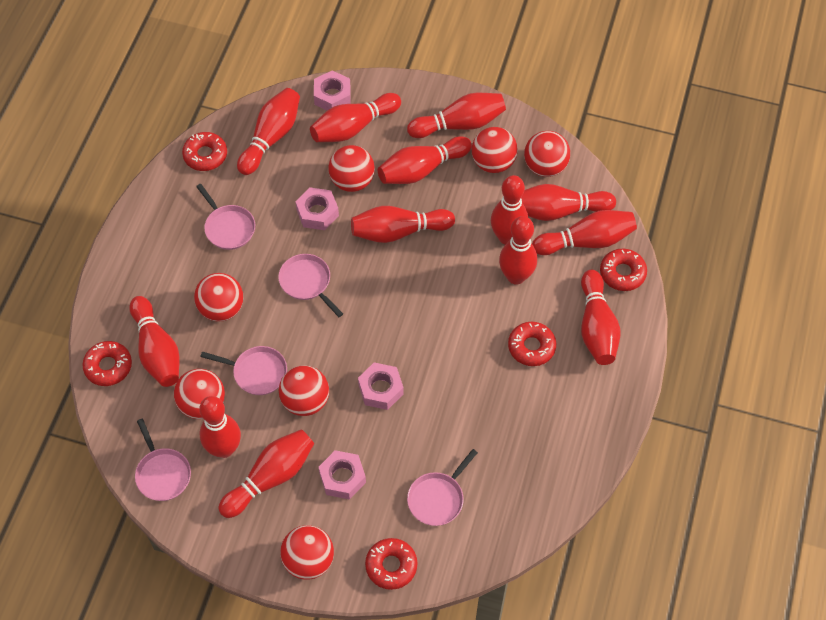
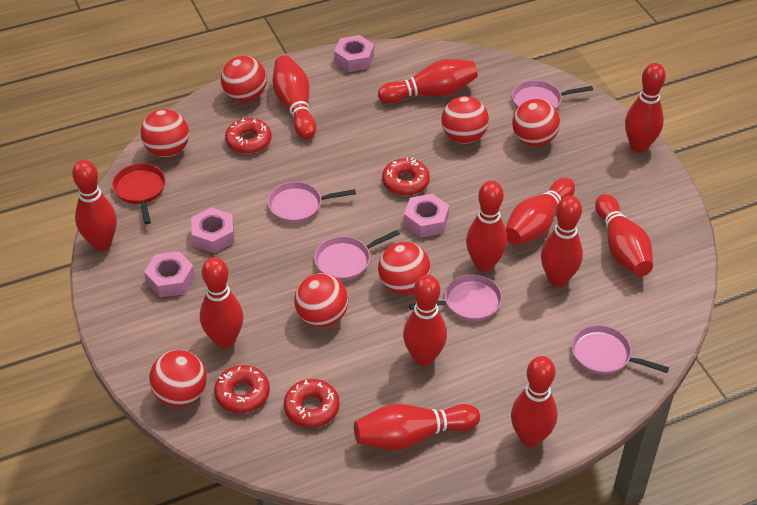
red bowling pin: [130,296,179,387] [199,396,241,458] [218,429,314,518] [237,88,300,175] [310,93,401,142] [351,206,455,243] [378,136,472,184] [407,93,506,138] [491,175,528,245] [499,216,537,285] [521,184,616,221] [532,210,637,255] [581,270,620,365] = 13 -> [72,160,117,251] [200,257,243,348] [273,56,316,139] [354,404,480,450] [378,59,478,104] [403,275,447,366] [466,181,507,272] [506,178,575,245] [511,356,558,447] [541,196,583,287] [595,194,653,276] [625,63,666,153] = 12
red donut: [82,341,132,386] [182,132,227,171] [365,538,418,590] [508,322,556,366] [600,249,647,291] = 5 -> [214,365,270,413] [225,118,272,154] [284,379,340,428] [382,157,430,196] = 4
red pan: none = 0 -> [112,164,166,224] = 1

